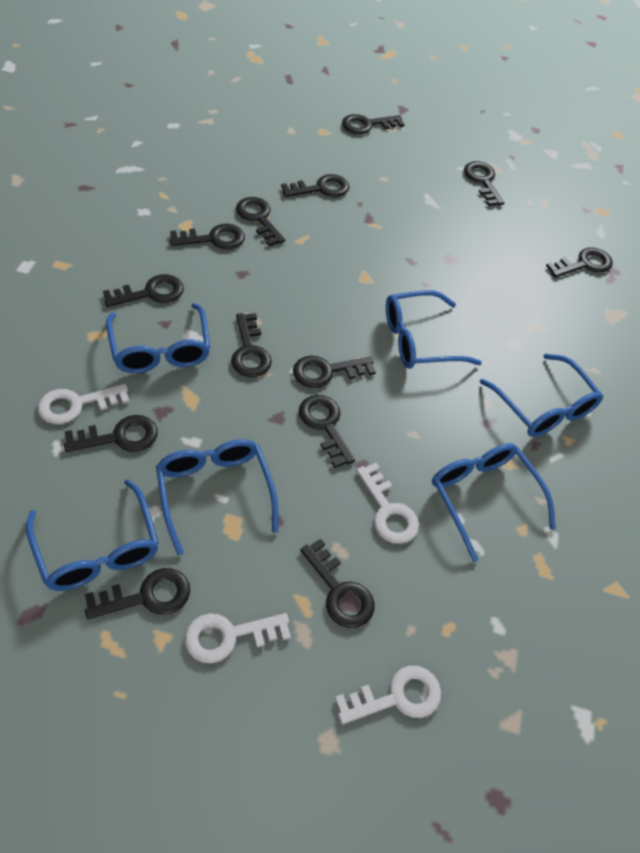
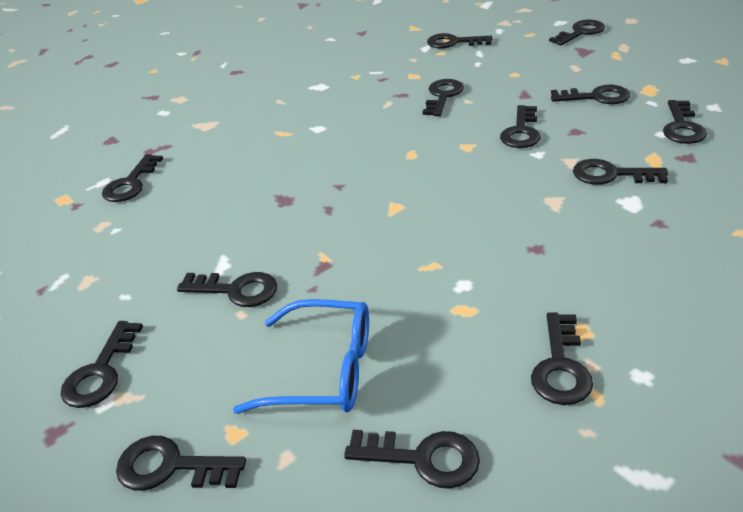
blue glasses: [26,479,159,591] [106,303,210,373] [156,439,278,555] [386,290,482,369] [432,443,556,562] [480,354,603,437] = 6 -> [233,299,369,414] = 1
white key: [38,384,130,424] [185,613,291,663] [335,666,441,724] [356,463,419,544] = 4 -> none = 0

